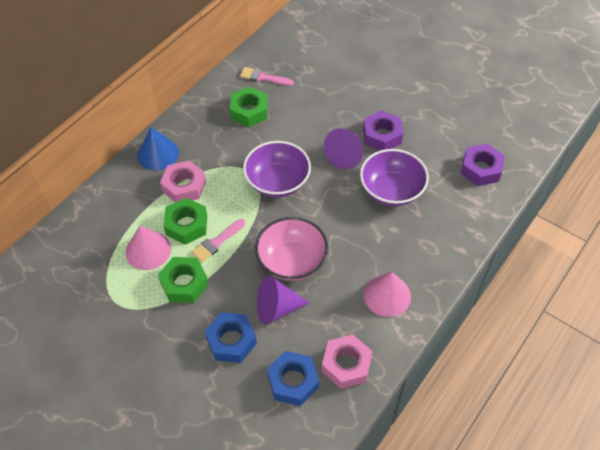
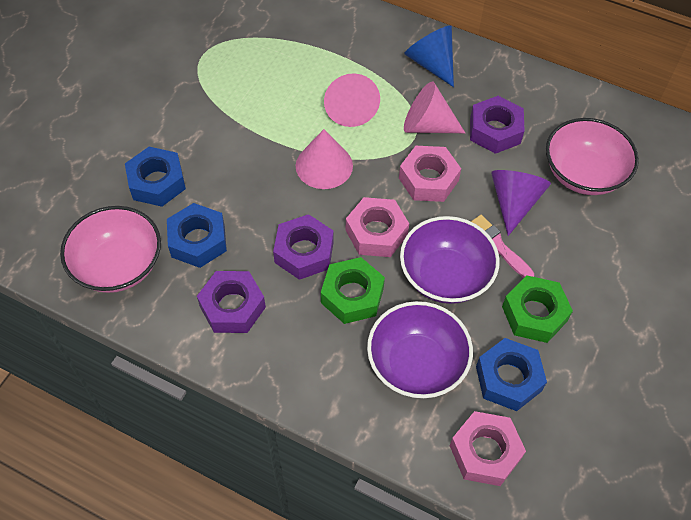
blue nut: [205,312,257,363] [267,351,319,406] = 2 -> [125,147,186,207] [167,203,227,268] [476,338,547,411] = 3
green nut: [158,257,209,303] [163,198,207,245] [230,87,268,127] = 3 -> [321,257,385,324] [502,275,573,343] = 2
pink bowl: [255,217,328,281] = 1 -> [60,206,161,293] [546,118,639,195] = 2
pink brush: [192,219,245,262] [240,67,294,86] = 2 -> [471,215,534,278] = 1
pink cone: [126,225,171,270] [364,272,411,317] = 2 -> [296,129,353,189] [324,73,380,127] [404,82,465,133] = 3
pink nut: [160,160,206,203] [322,335,373,389] = 2 -> [346,197,409,257] [399,146,461,202] [450,411,526,486] = 3
purple cone: [257,275,310,325] [324,128,363,169] = 2 -> [491,170,551,236] = 1
purple nut: [363,110,403,151] [461,144,505,186] = 2 -> [197,271,266,333] [273,214,334,280] [470,96,525,154] = 3

